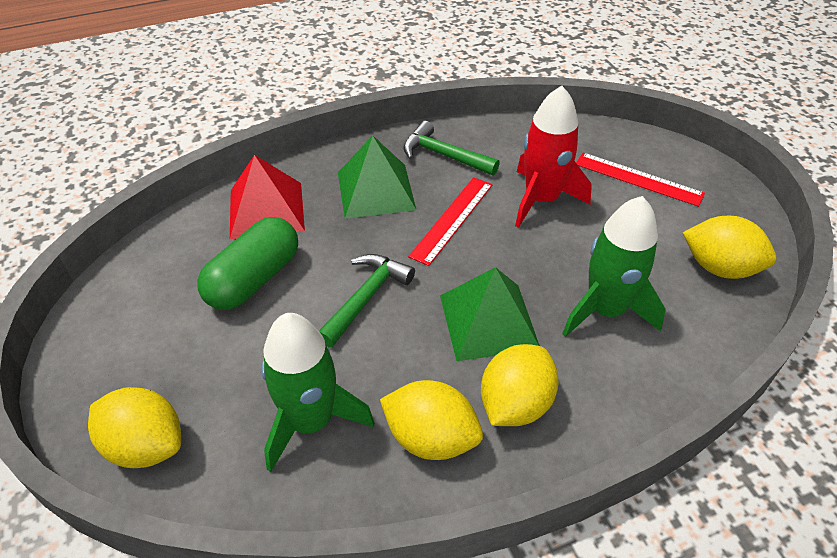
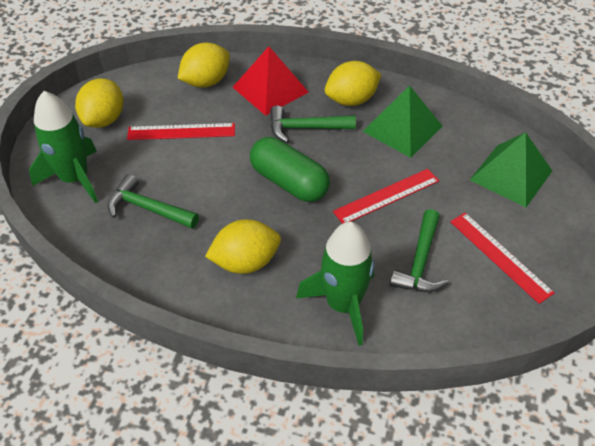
green hammer: [319,254,415,347] [403,121,500,176] = 2 -> [107,174,199,229] [270,106,356,143] [390,209,449,292] = 3
red rocket: [515,86,592,228] = 1 -> none = 0
red ruler: [408,177,493,266] [576,153,705,207] = 2 -> [127,123,235,140] [333,169,439,224] [450,213,554,304] = 3

